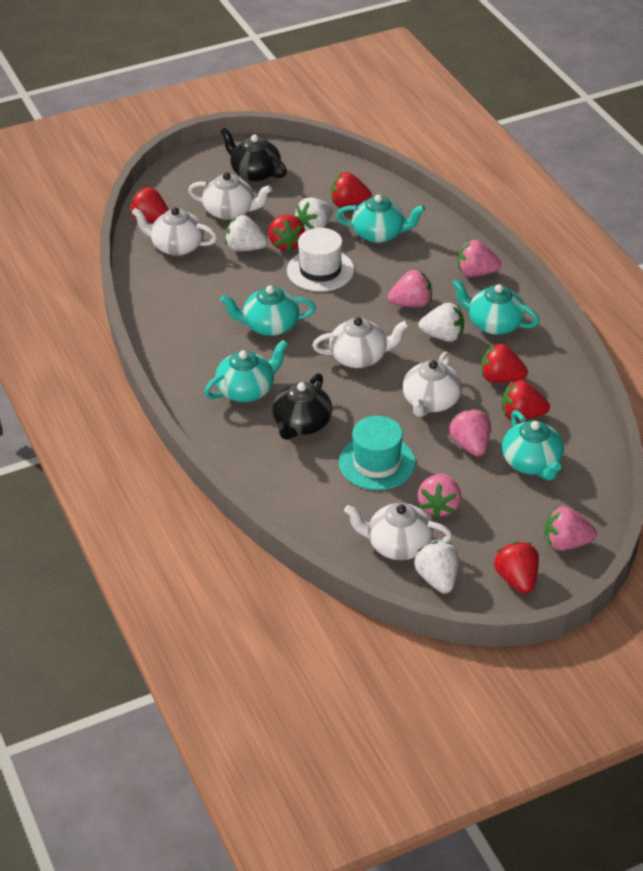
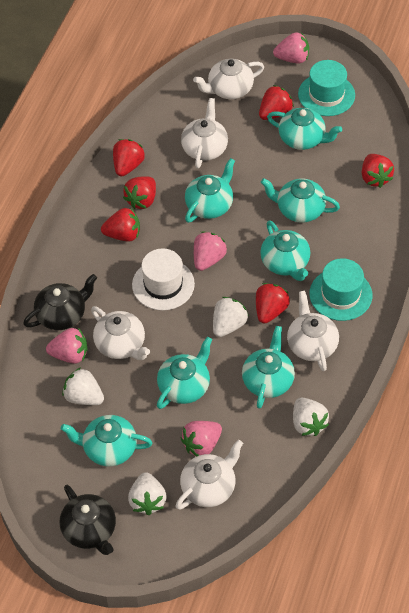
pink strawberry: [388,270,432,307] [418,474,461,518] [449,409,490,456] [458,240,501,277] [545,506,597,551] = 5 -> [46,328,87,364] [181,421,222,456] [194,231,227,271] [273,32,309,64] = 4
turquoise hat: [339,416,415,490] = 1 -> [298,60,355,116] [309,258,372,321] = 2
turquoise teapot: [204,340,288,402] [220,286,316,336] [336,194,425,243] [452,279,539,335] [502,410,564,480] = 5 -> [61,415,153,466] [157,336,212,409] [185,158,235,223] [242,326,295,409] [260,220,310,281] [261,178,340,223] [267,108,342,150] = 7

